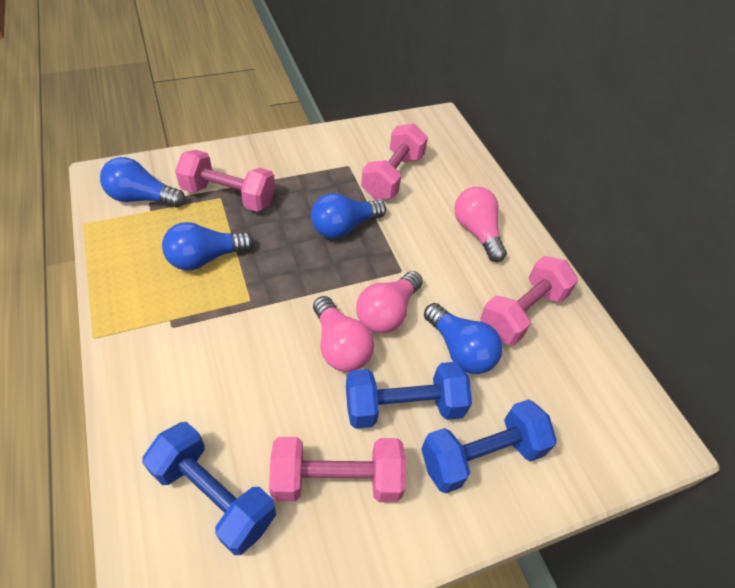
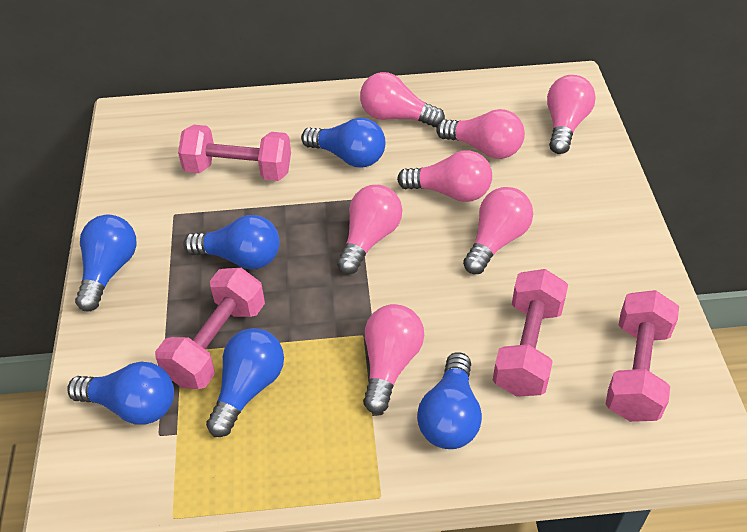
blue dumbbell: [142,422,276,555] [346,362,472,429] [421,399,557,494] = 3 -> none = 0
blue light bulb: [100,157,185,207] [162,222,254,271] [311,193,386,239] [424,303,503,374] = 4 -> [67,362,174,425] [75,214,136,311] [183,215,279,269] [206,328,284,437] [301,118,385,168] [417,352,482,449] = 6
pink light bulb: [313,296,374,372] [356,271,423,334] [454,187,507,262] = 3 -> [337,185,402,274] [360,72,445,127] [363,304,424,414] [397,150,492,202] [436,109,525,159] [463,187,533,274] [547,75,596,154] = 7

